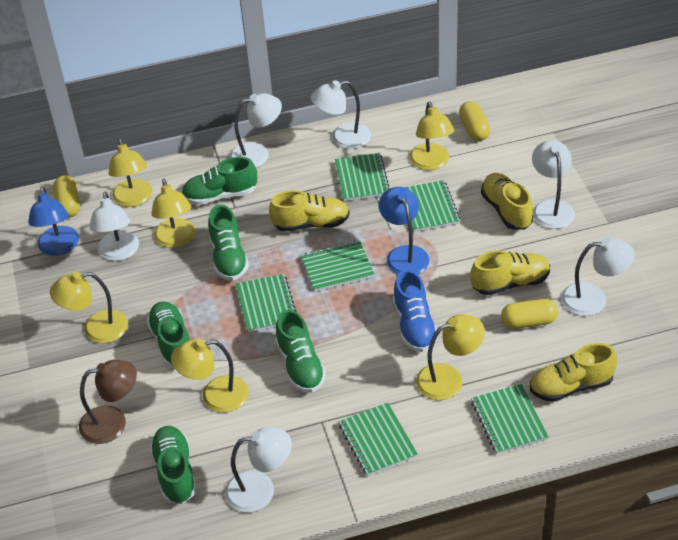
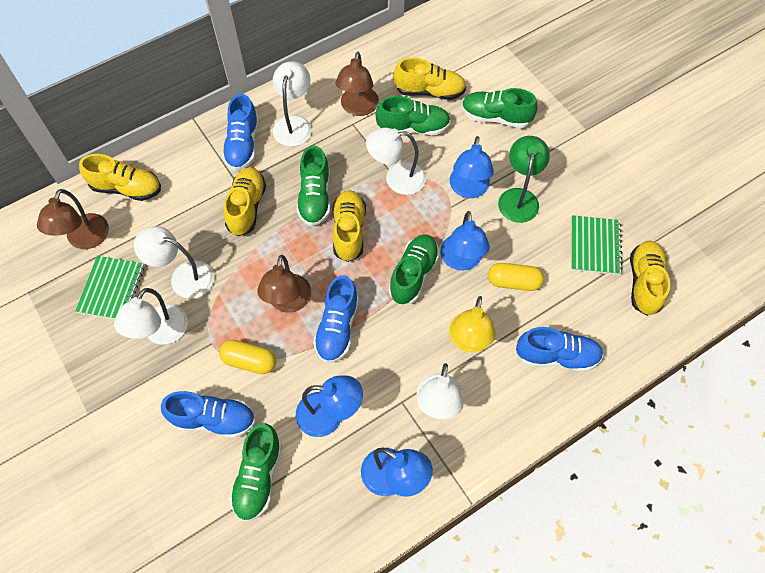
blue lamp: [28,187,79,256] [379,187,429,274] = 2 -> [296,375,363,437] [361,448,433,497] [440,211,490,271] [450,136,494,198] = 4
blue shoe: [393,270,438,352] = 1 -> [161,391,255,438] [222,94,259,171] [313,275,359,363] [516,327,603,372] = 4
brown lamp: [79,360,137,444] = 1 -> [37,189,109,249] [257,255,311,313] [335,52,379,116] = 3
green lamp: none = 0 -> [498,136,550,223] = 1
green notebook: [236,274,297,333] [301,240,374,292] [335,153,390,201] [339,403,418,476] [405,180,460,232] [471,384,549,454] = 6 -> [75,256,144,319] [571,215,623,275] = 2
white lamp: [89,192,139,261] [225,427,292,513] [229,93,282,168] [311,80,371,149] [532,140,575,229] [561,238,635,316] = 6 -> [114,288,188,345] [134,226,214,299] [273,61,312,147] [366,128,426,195] [417,363,464,419] = 5
yellow capsule: [53,175,80,218] [459,101,491,141] [501,299,558,329] = 3 -> [219,340,276,374] [488,263,544,291] = 2
yellow lamp: [50,272,128,343] [109,139,152,207] [151,179,195,248] [171,339,249,413] [409,102,454,170] [416,314,485,400] = 6 -> [449,296,496,352] = 1
yellow shoe: [269,190,350,232] [470,250,550,295] [481,173,533,230] [530,343,618,402] = 4 -> [79,154,161,201] [223,167,266,236] [332,190,366,262] [393,58,466,100] [630,241,670,316] = 5

